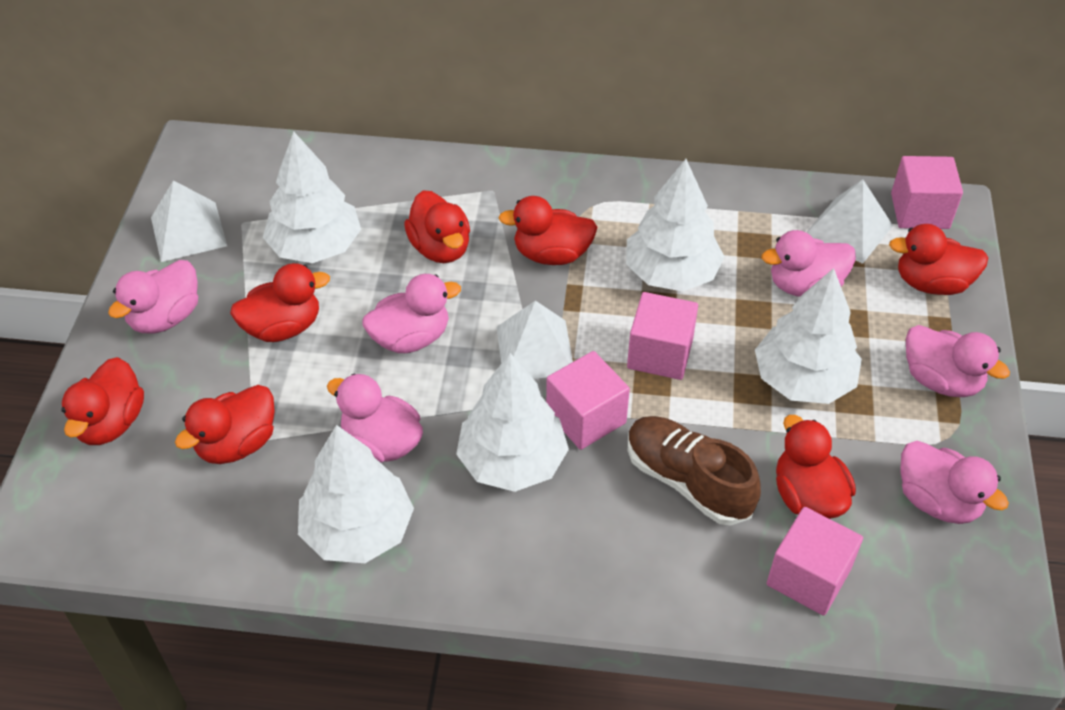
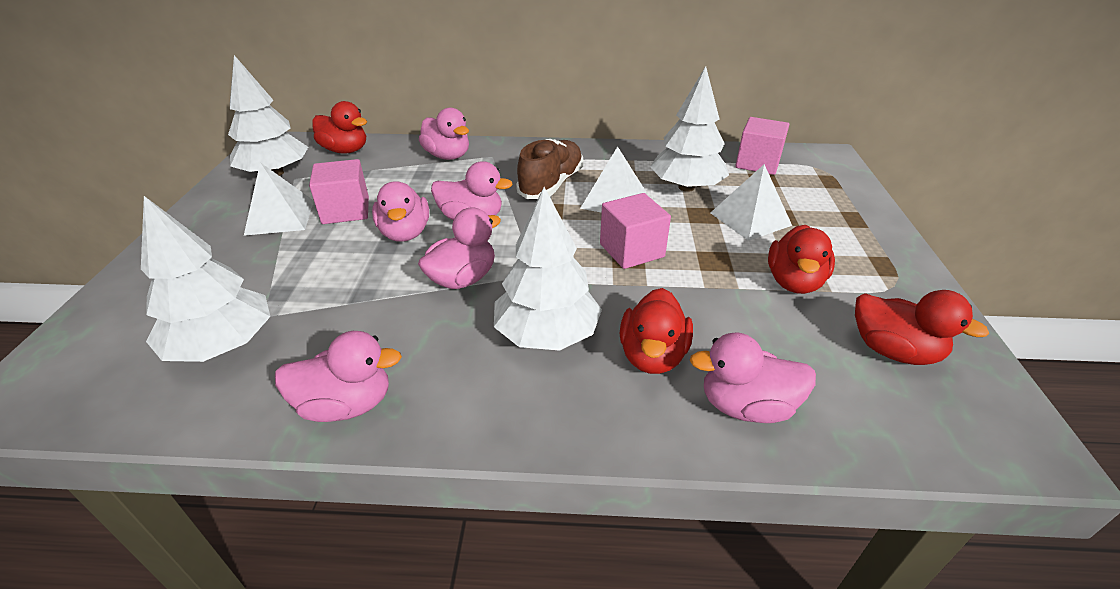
pink cube: [546,351,630,450] [627,292,698,380] [767,507,863,616] [891,156,963,229] = 4 -> [309,159,369,224] [600,193,671,269] [735,117,789,175] = 3
red duck: [61,357,144,445] [175,385,275,464] [230,263,330,342] [404,190,470,263] [498,196,597,265] [776,415,856,519] [889,224,988,295] = 7 -> [312,101,367,154] [620,288,693,374] [768,225,835,294] [855,290,989,365] = 4
white tree: [263,131,361,263] [298,425,414,563] [456,353,569,492] [626,159,725,292] [755,268,862,404] = 5 -> [141,196,270,362] [228,55,308,176] [494,187,602,351] [650,66,729,192] = 4

